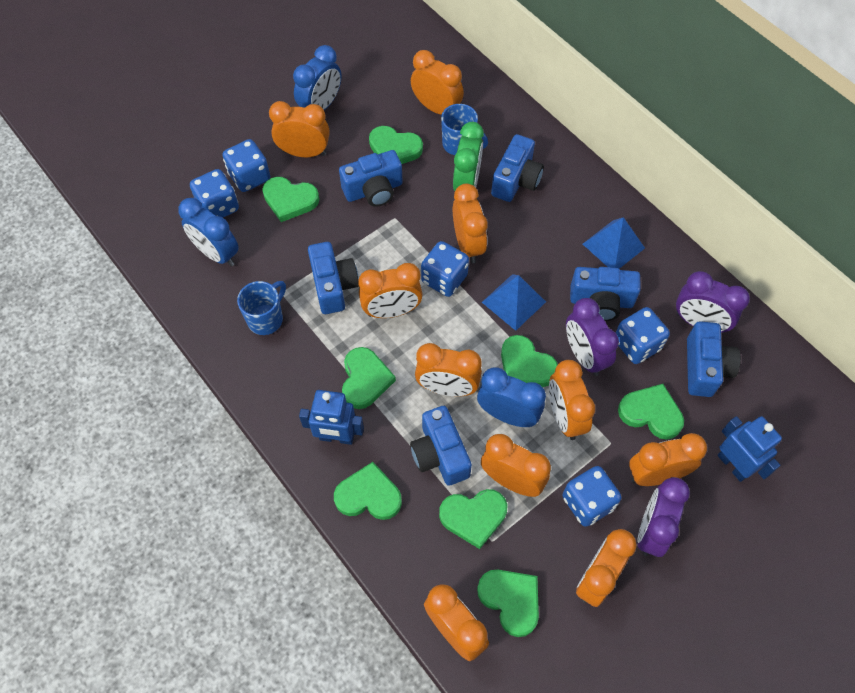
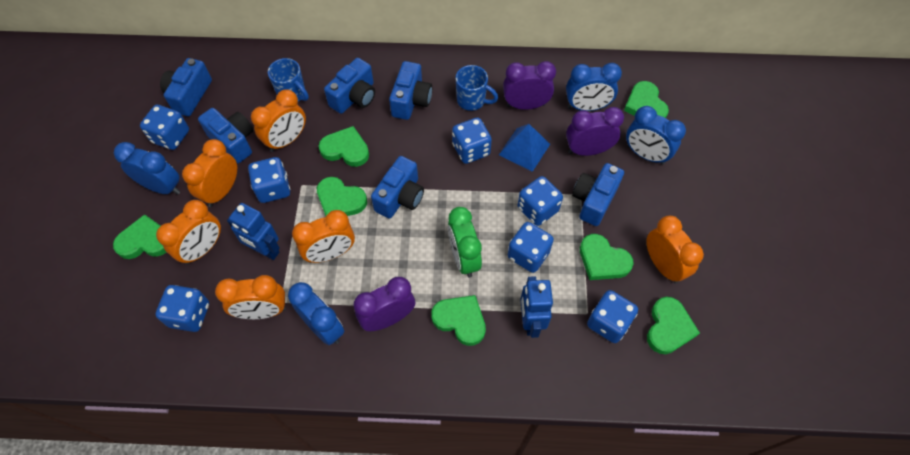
blue clock: [179,198,239,266] [293,45,341,110] [477,367,546,427] = 3 -> [114,142,180,195] [288,282,344,345] [566,63,622,111] [626,106,686,165] = 4
blue dice: [190,169,239,217] [222,139,270,192] [421,241,469,297] [563,466,622,527] [616,307,670,364] = 5 -> [140,105,189,150] [155,285,209,332] [248,157,290,203] [452,118,492,164] [508,222,554,273] [518,176,563,226] [587,290,638,343] = 7
blue pyramid: [482,274,546,331] [583,217,645,269] = 2 -> [499,124,550,172] = 1
green heart: [262,177,319,222] [334,462,402,520] [342,347,396,409] [369,126,423,164] [439,489,507,549] [477,569,539,637] [501,335,558,387] [618,384,684,440] = 8 -> [113,214,166,259] [317,177,367,216] [319,126,369,167] [431,295,486,346] [580,234,634,280] [624,81,669,118] [647,297,700,354] = 7
orange clock: [269,101,330,157] [358,263,423,318] [411,50,464,114] [415,343,482,397] [424,584,489,661] [453,183,488,263] [481,434,551,497] [549,360,595,440] [576,529,637,607] [629,433,707,486] = 10 -> [156,200,221,265] [182,139,237,207] [215,275,286,319] [251,90,306,152] [292,210,355,263] [646,216,704,284] = 6

